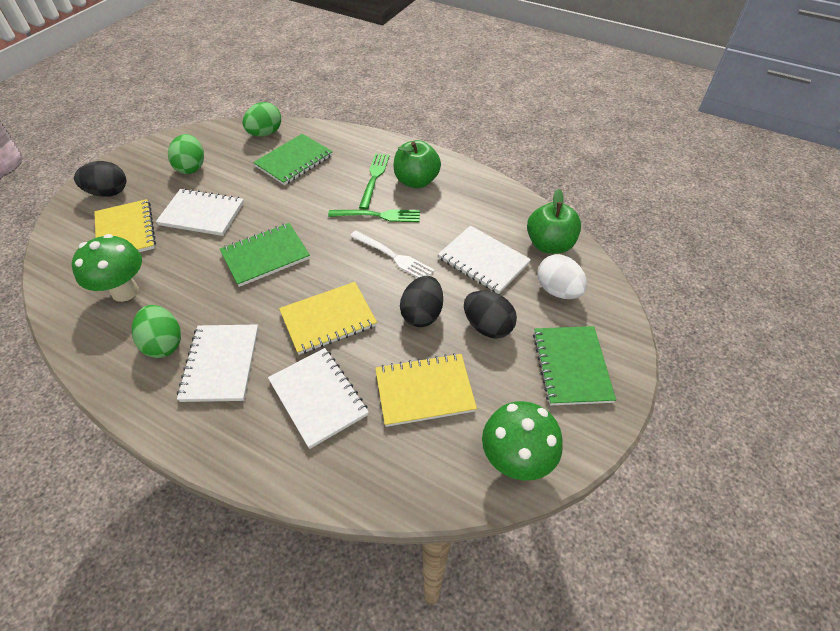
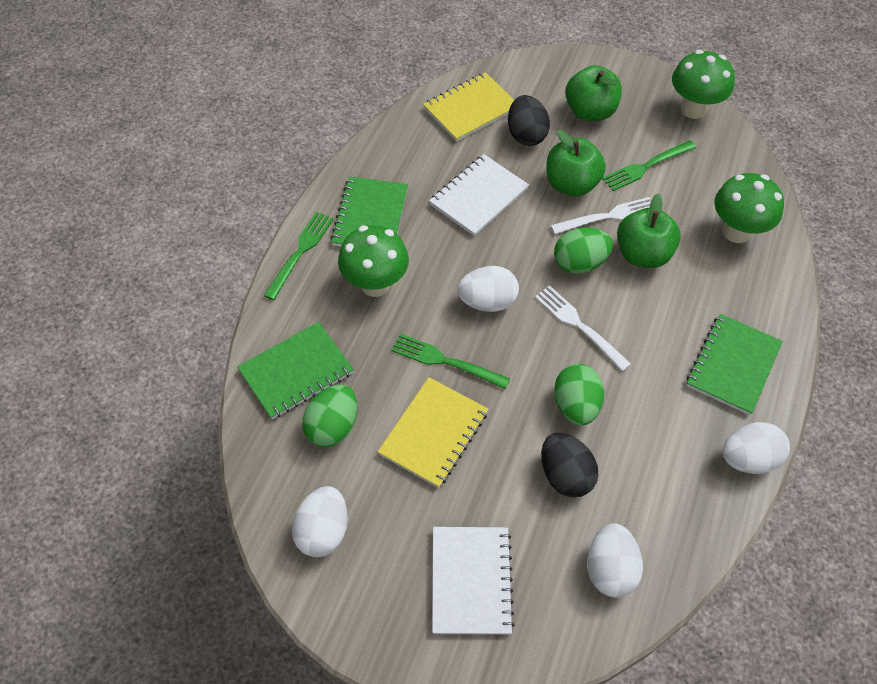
black egg: [74,161,126,197] [400,276,443,327] [464,291,517,339] = 3 -> [508,95,550,146] [541,433,598,498] = 2
green apple: [393,140,441,188] [527,189,581,254] = 2 -> [546,130,606,196] [565,65,622,121] [617,194,681,268] = 3
green fork: [328,209,420,222] [359,153,390,210] = 2 -> [263,212,334,300] [392,334,510,389] [602,140,696,191] = 3
green mushroom: [71,234,142,302] [482,401,563,481] = 2 -> [338,225,409,297] [672,50,735,119] [714,173,784,243] = 3
white egg: [537,254,587,299] = 1 -> [292,486,348,557] [458,266,519,312] [587,523,643,597] [723,422,790,474] = 4
white fork: [350,231,435,278] = 1 -> [535,285,631,371] [550,197,651,234] = 2
white notebook: [156,188,244,236] [177,325,259,402] [268,348,369,449] [438,226,531,294] = 4 -> [429,154,529,236] [432,527,515,635] = 2
yellow notebook: [94,199,156,252] [279,282,377,355] [375,353,477,427] = 3 -> [378,377,488,488] [423,72,514,142] = 2

